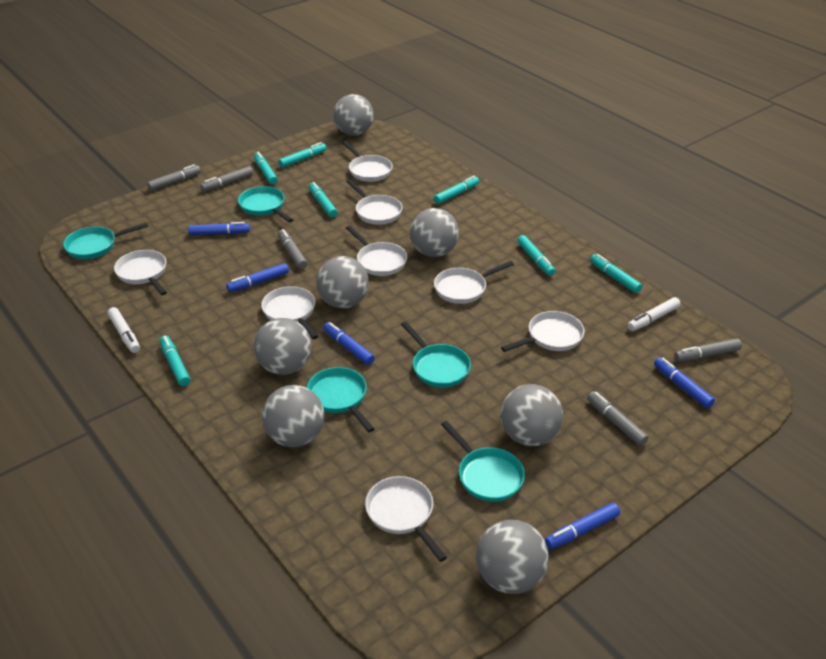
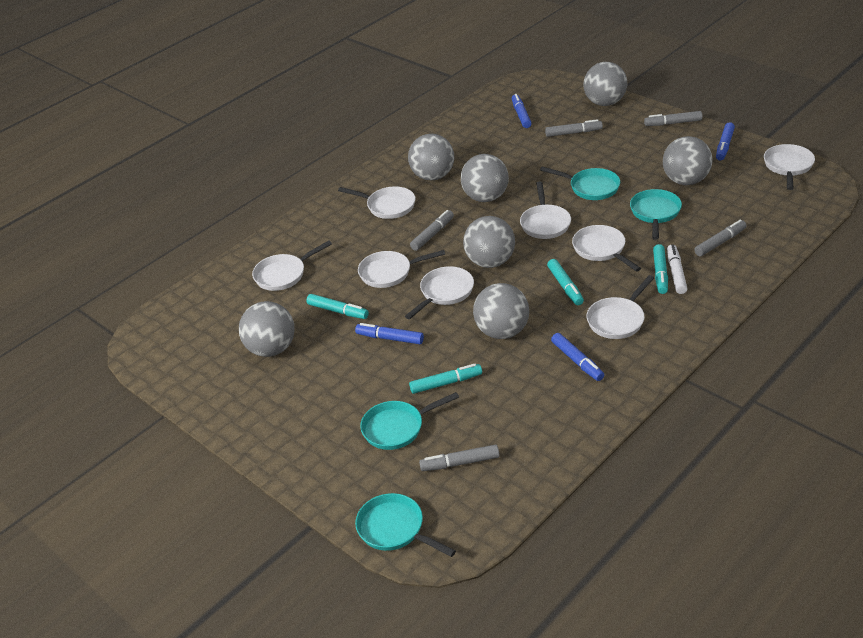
blue marker: [188,222,250,235] [226,263,289,292] [323,322,375,365] [545,503,620,549] [654,357,715,408] = 5 -> [355,323,424,344] [512,94,532,128] [551,333,604,381] [716,122,735,161] = 4
turquoise marker: [160,335,190,386] [254,152,278,185] [278,142,326,168] [309,182,338,218] [434,176,479,204] [517,235,555,276] [590,254,642,293] = 7 -> [306,294,369,319] [409,364,482,394] [547,259,584,305] [653,244,668,294] = 4
turquoise pan: [63,223,148,259] [238,186,293,222] [307,367,375,432] [401,322,471,387] [441,421,525,502] = 5 -> [355,493,456,557] [360,392,459,450] [540,166,620,200] [630,189,682,240] = 4
white marker: [107,307,140,353] [627,297,681,331] = 2 -> [667,245,687,294] = 1

